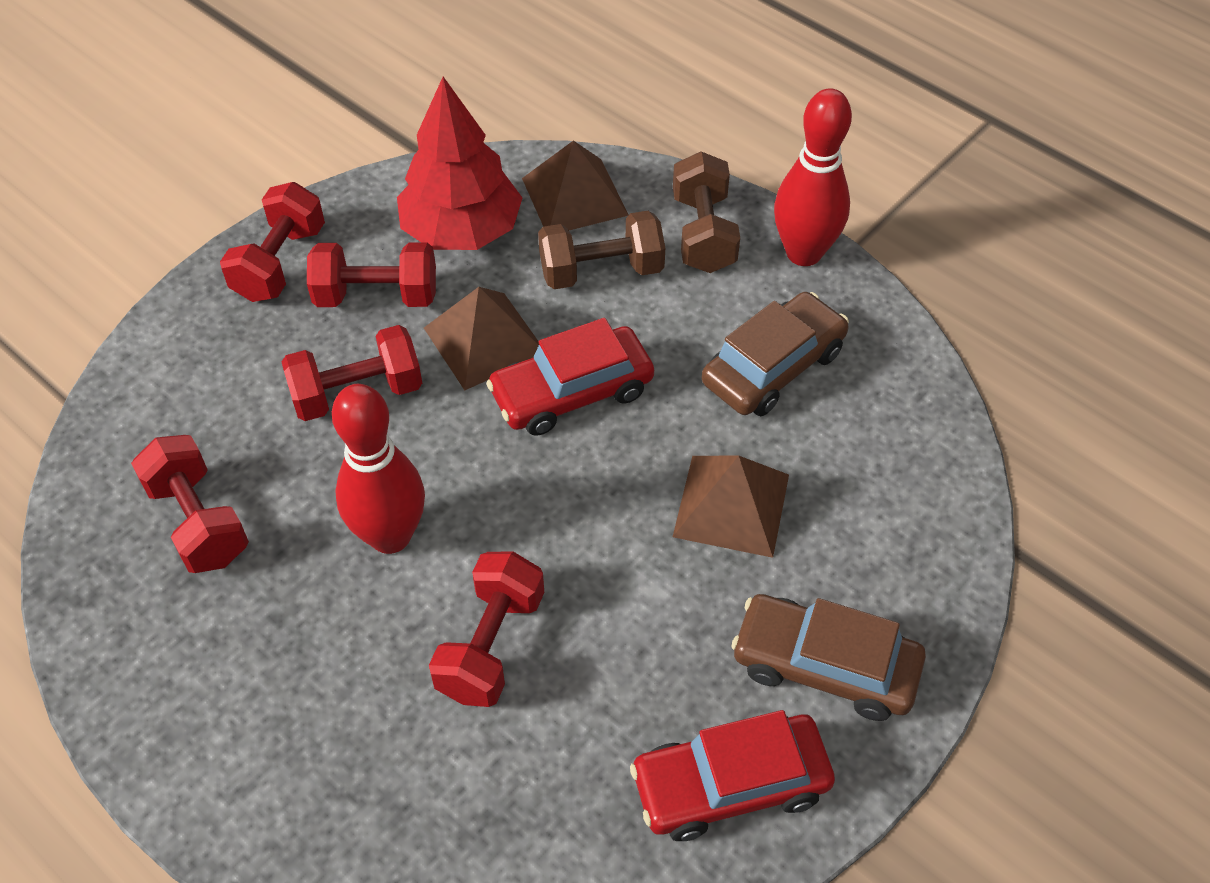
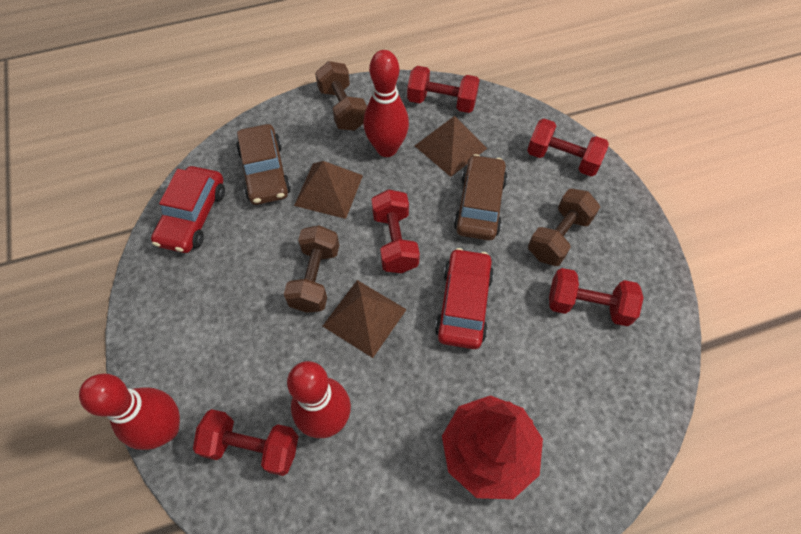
brown dumbbell: [538,211,665,289] [673,151,740,273] = 2 -> [284,225,339,313] [315,61,367,131] [528,189,600,266] = 3
red bowling pin: [332,384,425,554] [774,88,852,266] = 2 -> [79,374,180,450] [287,361,351,438] [363,50,409,157] = 3

